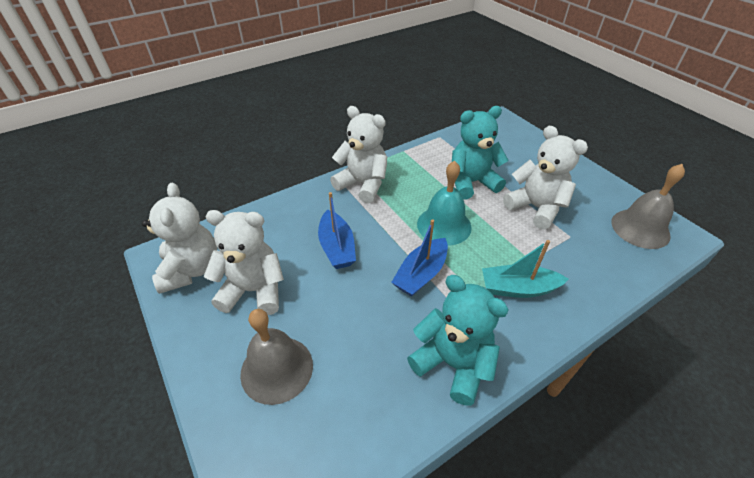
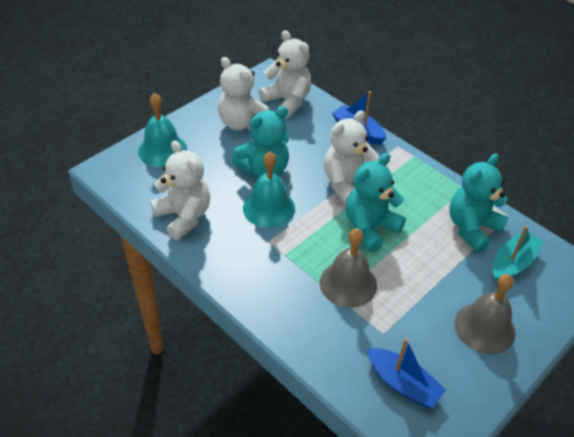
turquoise bell: [417,161,472,246] = 1 -> [138,93,187,167] [243,152,295,228] = 2
turquoise teddy bear: [407,275,509,406] [452,106,508,199] = 2 -> [232,106,290,177] [346,153,406,252] [449,154,508,252] = 3

